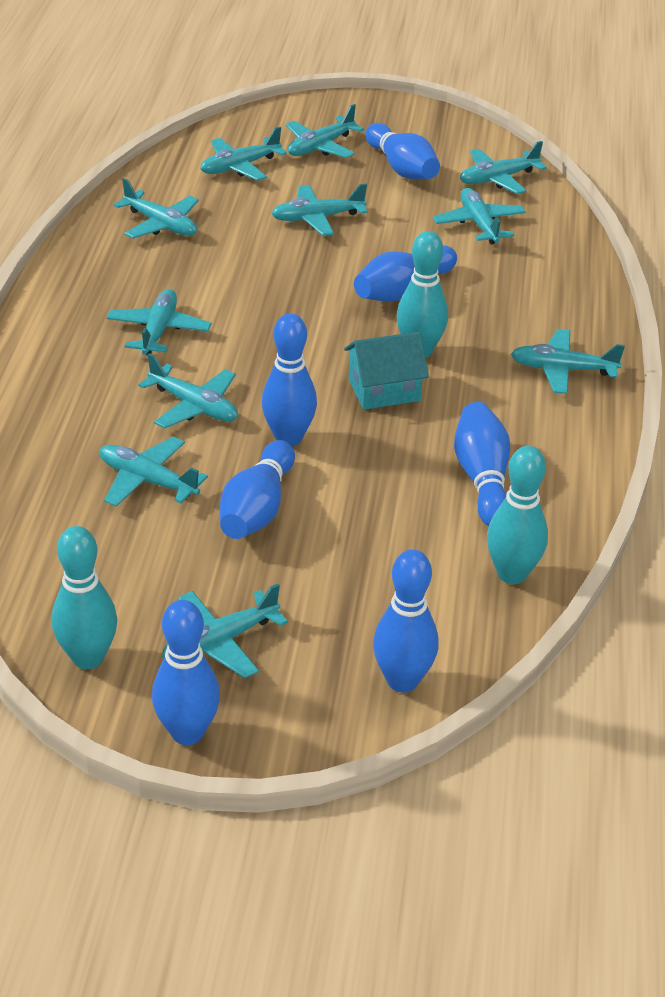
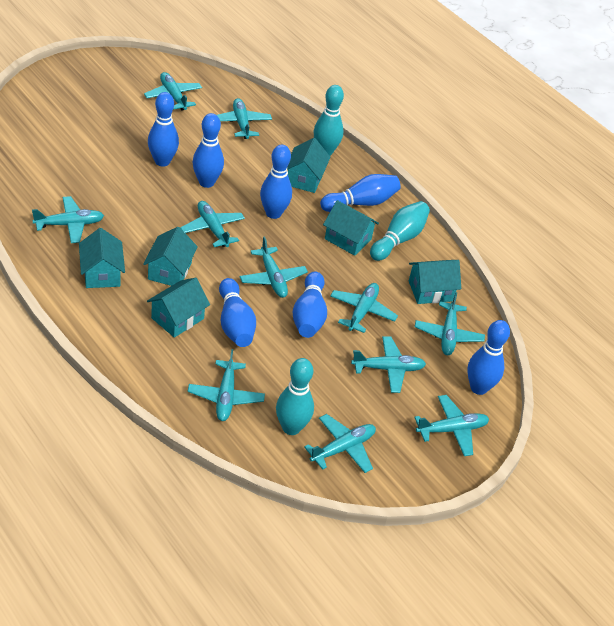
turquoise house: [344,332,429,410] = 1 -> [79,228,125,288] [143,227,198,286] [147,278,210,338] [287,138,330,193] [323,200,379,256] [409,260,461,304] = 6

